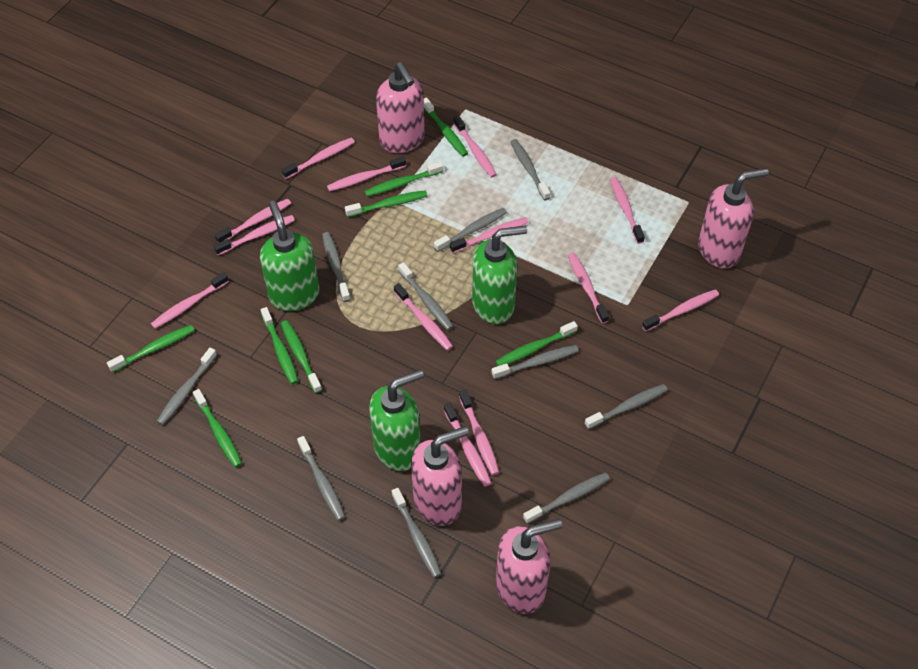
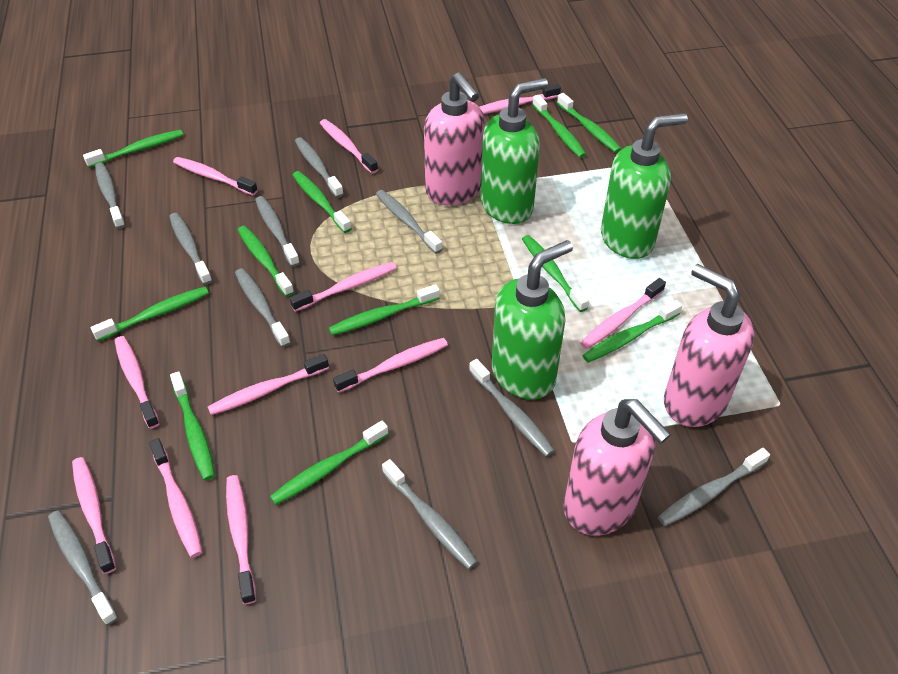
green toothbrush: [107,325,195,372] [193,389,242,468] [261,307,298,384] [281,320,322,393] [345,190,428,217] [364,161,444,197] [424,97,468,157] [495,321,578,366] = 8 -> [83,130,183,168] [91,287,209,341] [170,371,215,480] [238,226,294,297] [270,421,389,505] [292,171,352,233] [329,284,440,336] [522,235,589,312] [532,95,586,158] [557,93,621,153] [583,300,682,363] = 11
pink soap dispenser: [376,62,425,153] [411,426,469,526] [496,519,562,614] [698,168,769,268] = 4 -> [424,72,485,205] [563,399,671,535] [664,264,755,427] = 3
pink toothbrush: [151,272,229,329] [214,215,295,255] [215,199,291,243] [282,138,355,179] [327,156,406,191] [394,283,453,350] [444,403,492,487] [450,217,529,253] [453,115,497,178] [459,390,499,475] [568,253,609,324] [610,177,645,244] [642,289,719,331] = 13 -> [72,457,116,574] [114,336,160,429] [149,438,202,558] [173,157,258,195] [208,354,329,415] [226,475,256,604] [290,262,397,312] [320,119,378,174] [333,338,448,393] [479,84,561,114] [580,278,666,349] = 11

